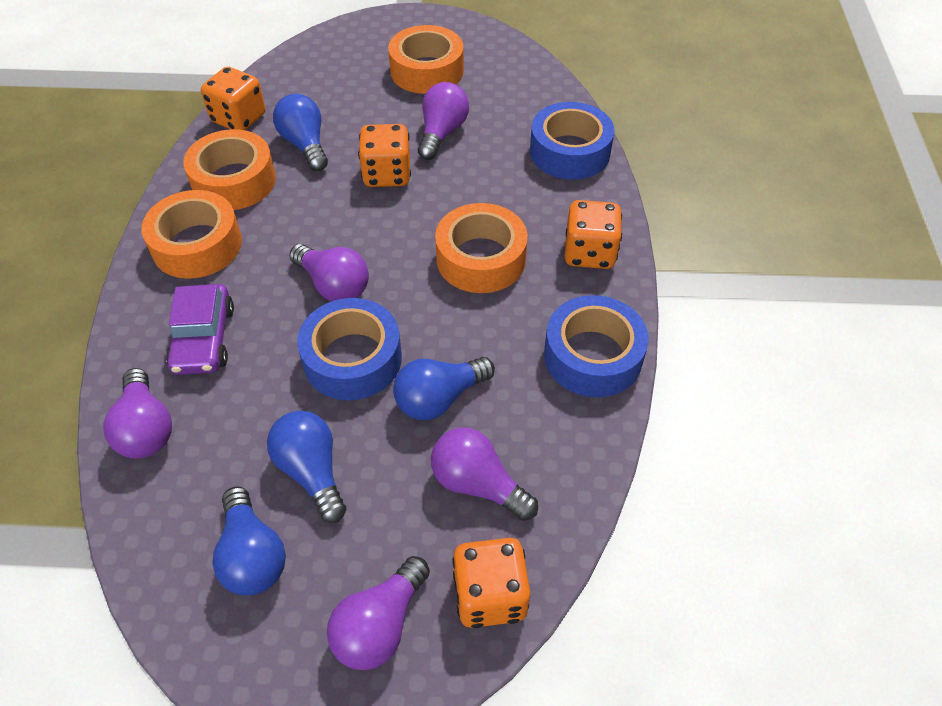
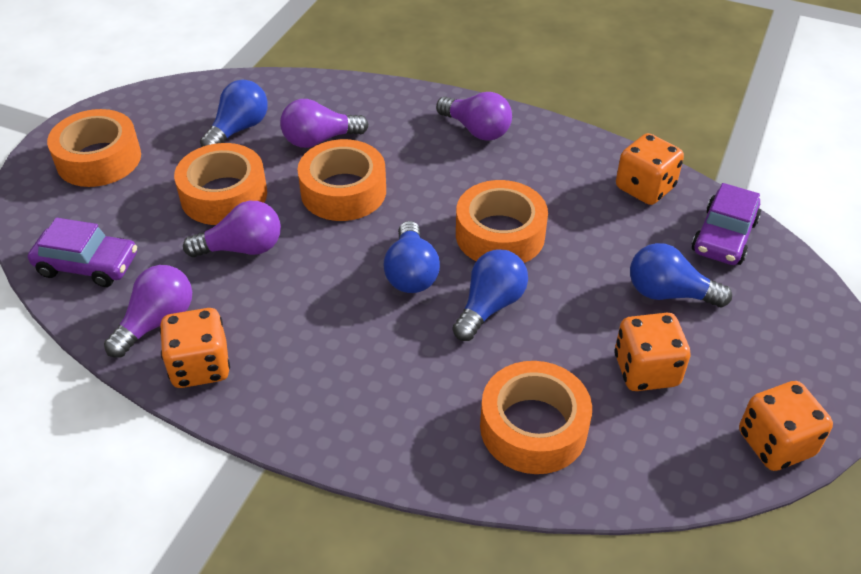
blue tape: [297,298,402,400] [530,102,615,180] [544,295,649,397] = 3 -> none = 0
orange tape: [141,190,242,279] [183,129,276,210] [388,25,464,94] [435,203,528,293] = 4 -> [47,109,141,187] [174,143,267,225] [298,139,386,221] [456,180,548,263] [480,361,592,474] = 5
purple car: [166,284,234,375] = 1 -> [28,218,137,287] [692,183,761,265] = 2
purple light bulb: [103,368,172,459] [289,244,369,301] [327,556,430,670] [418,82,469,160] [431,427,538,521] = 5 -> [104,265,192,358] [183,201,281,258] [280,99,369,148] [436,92,512,141] = 4

